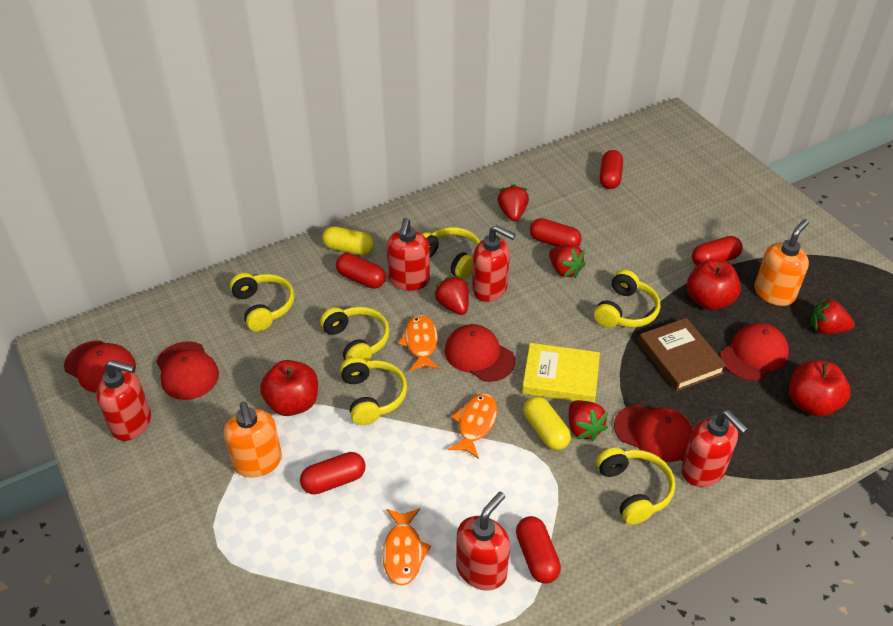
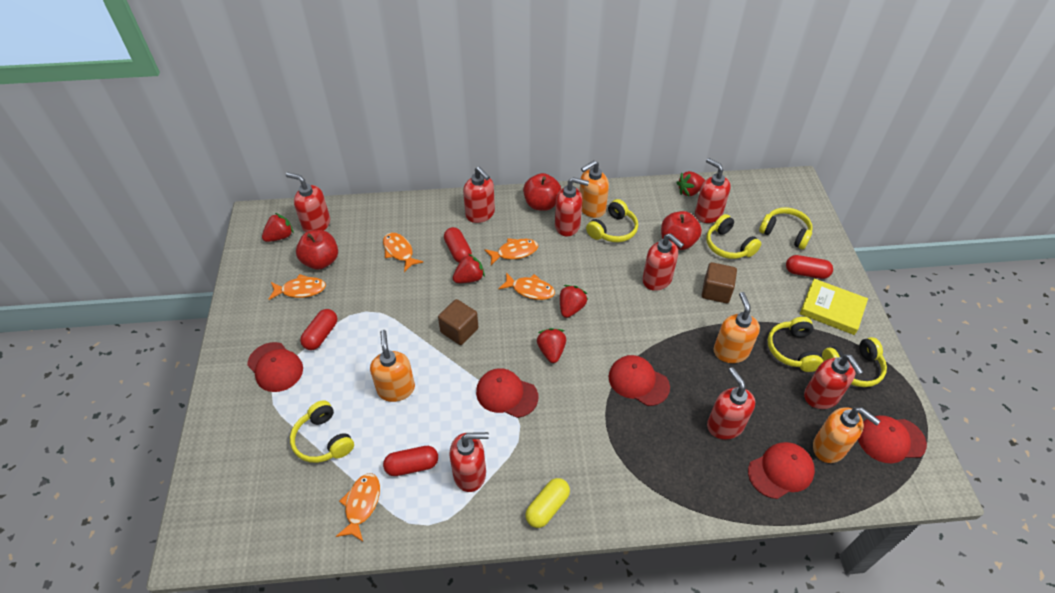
brown book: [638,318,727,391] = 1 -> none = 0
brown cube: none = 0 -> [438,299,479,345] [702,262,737,303] = 2
orange fish: [383,508,431,586] [398,315,439,371] [448,393,497,459] = 3 -> [268,274,326,300] [336,473,380,541] [383,233,424,272] [484,238,538,265] [498,272,555,300] = 5
orange soap dispenser: [224,402,282,478] [754,219,809,306] = 2 -> [370,330,415,402] [579,160,609,218] [714,292,760,363] [813,407,880,463] = 4
red capsule: [300,452,366,495] [336,253,386,289] [516,516,561,584] [530,218,582,247] [600,150,623,189] [692,236,743,266] = 6 -> [300,309,337,350] [383,446,438,476] [444,227,472,263] [786,255,833,279] = 4
red soap dispenser: [96,360,151,441] [386,218,430,291] [456,492,510,590] [472,225,516,302] [681,410,748,487] = 5 -> [286,172,330,233] [449,432,489,492] [463,166,495,223] [555,177,589,236] [643,233,684,291] [695,158,731,223] [707,367,755,440] [804,354,863,409] = 8
yellow capsule: [322,226,374,255] [523,396,571,450] = 2 -> [525,478,570,528] = 1

